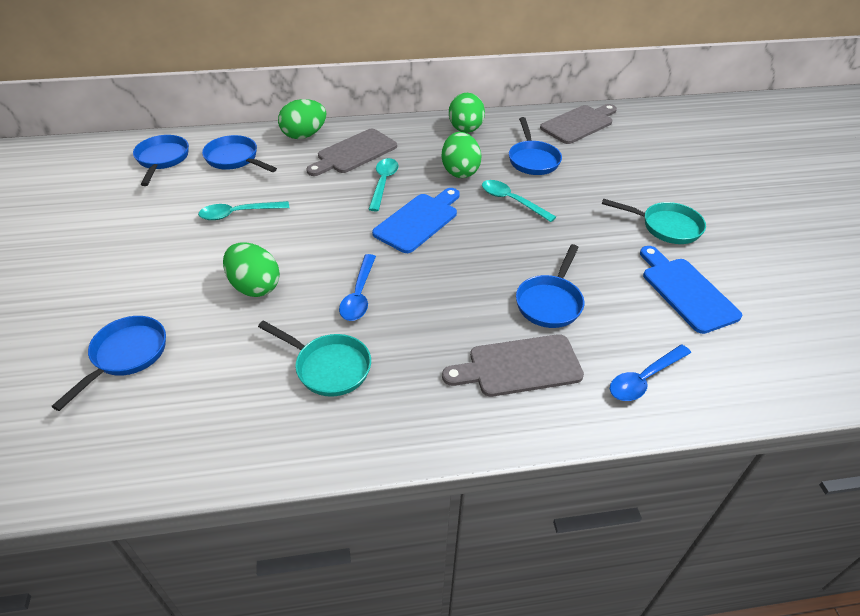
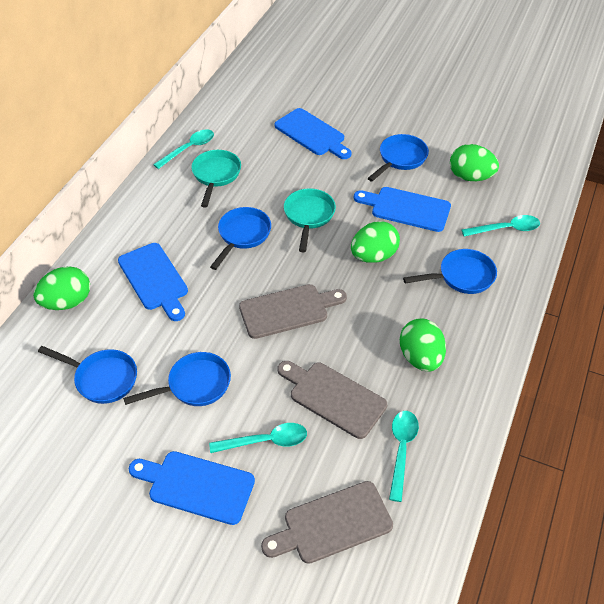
blue cutting board: [372,188,460,253] [640,246,742,334] = 2 -> [118,243,188,321] [129,451,255,525] [275,108,352,159] [354,187,451,232] = 4
blue spoon: [339,254,376,321] [610,345,691,401] = 2 -> none = 0
turquoise spoon: [198,201,289,220] [368,158,399,212] [482,180,556,222] = 3 -> [153,129,214,169] [209,423,307,453] [389,411,419,502] [462,215,540,237] = 4

